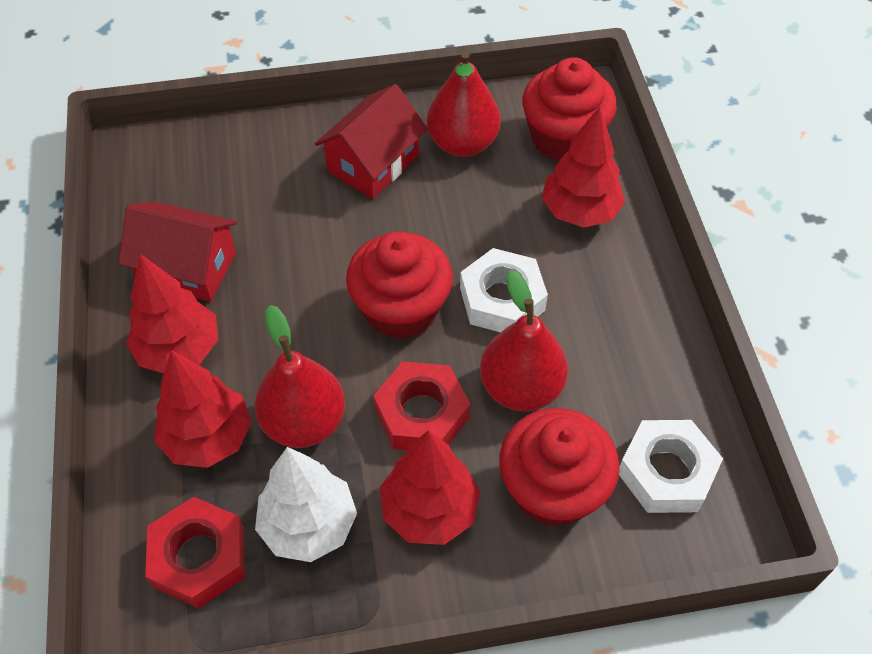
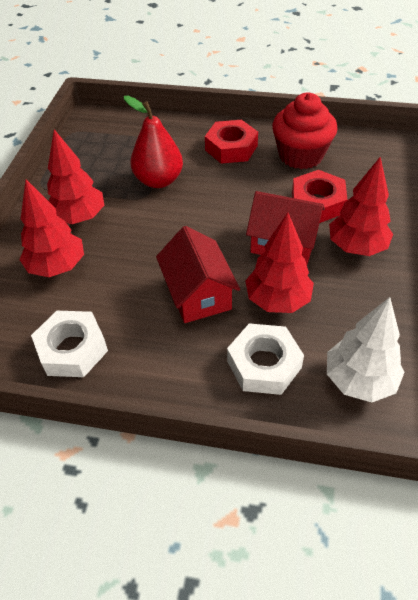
red cupcake: [346,231,453,340] [499,408,620,527] [522,57,617,161] = 3 -> [272,93,338,169] = 1
red pear: [255,305,345,448] [427,51,501,157] [480,270,568,412] = 3 -> [124,96,183,188] = 1

